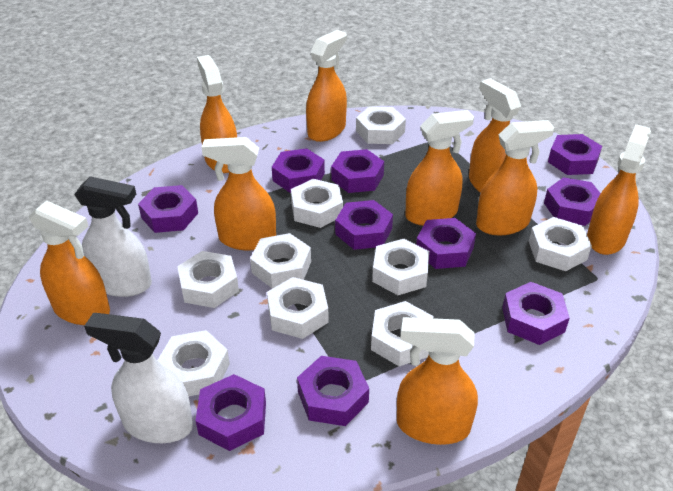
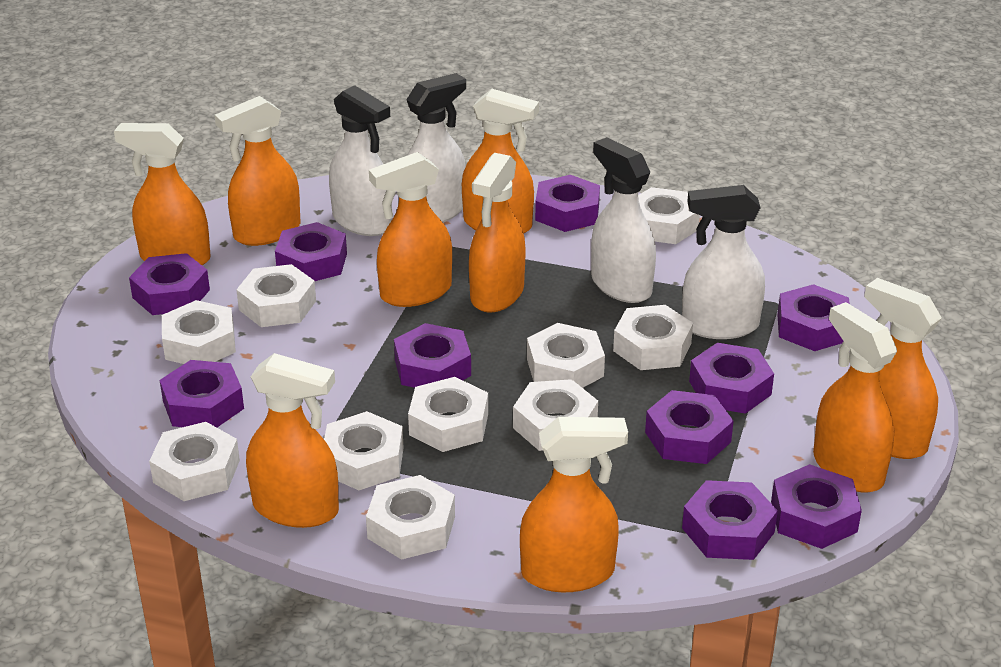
white nut: [157,330,230,396] [177,251,239,308] [250,233,311,288] [267,277,328,339] [291,179,343,228] [356,106,406,144] [371,301,433,366] [372,239,429,295] [529,217,592,271] = 9 -> [149,422,240,501] [162,300,236,364] [236,264,316,327] [324,411,404,490] [366,475,455,560] [408,377,488,452] [513,379,598,451] [527,323,605,388] [613,305,693,370] [638,187,700,244] = 10
white spray bottle: [74,176,152,297] [84,313,193,443] = 2 -> [329,85,392,236] [406,73,466,223] [591,137,656,303] [682,185,765,339] = 4

